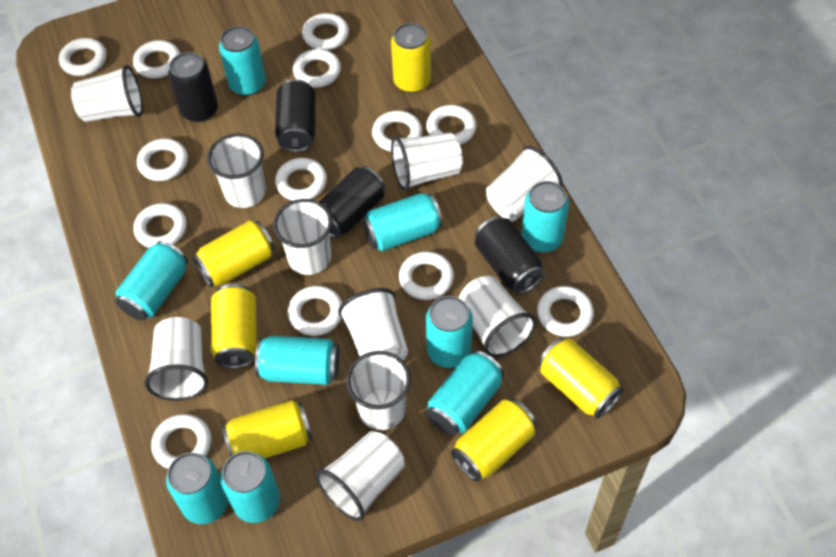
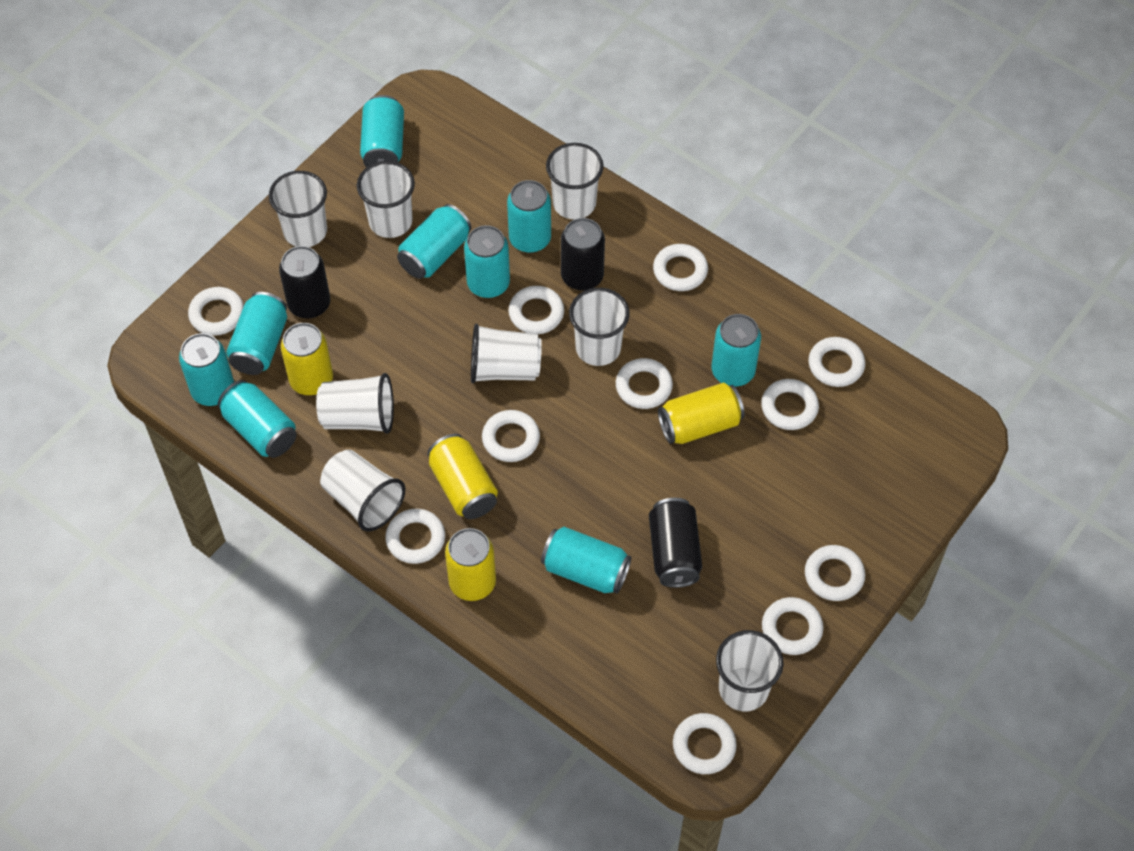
black can: [168,52,218,122] [275,79,316,152] [319,166,385,238] [475,216,545,294] = 4 -> [279,246,330,318] [561,218,605,291] [649,498,702,588] = 3
white cup: [71,65,143,122] [145,317,208,401] [207,134,266,208] [273,199,332,275] [316,431,405,521] [338,288,408,360] [346,351,411,430] [391,132,463,191] [459,276,536,357] [486,146,563,221] = 10 -> [269,171,327,247] [316,373,394,434] [320,450,405,531] [357,161,415,238] [471,324,542,383] [546,143,604,219] [569,288,630,366] [716,630,784,711] = 8
white ring: [59,38,107,76] [133,40,180,78] [133,203,187,248] [137,139,188,181] [151,414,211,469] [275,158,327,201] [288,286,342,336] [293,49,341,88] [302,13,349,50] [372,111,422,152] [399,251,454,300] [426,105,476,145] [537,286,594,337] = 13 -> [188,287,244,336] [385,509,445,564] [482,410,540,462] [509,286,564,334] [616,358,673,409] [653,244,708,291] [673,713,737,774] [761,379,819,430] [762,597,824,655] [805,545,865,601] [808,337,865,387] = 11
yellow can: [193,221,275,287] [211,284,257,369] [222,400,312,458] [391,23,431,93] [451,399,537,482] [538,338,623,419] = 6 -> [281,323,333,395] [428,434,498,519] [445,528,496,601] [658,383,744,444] = 4

